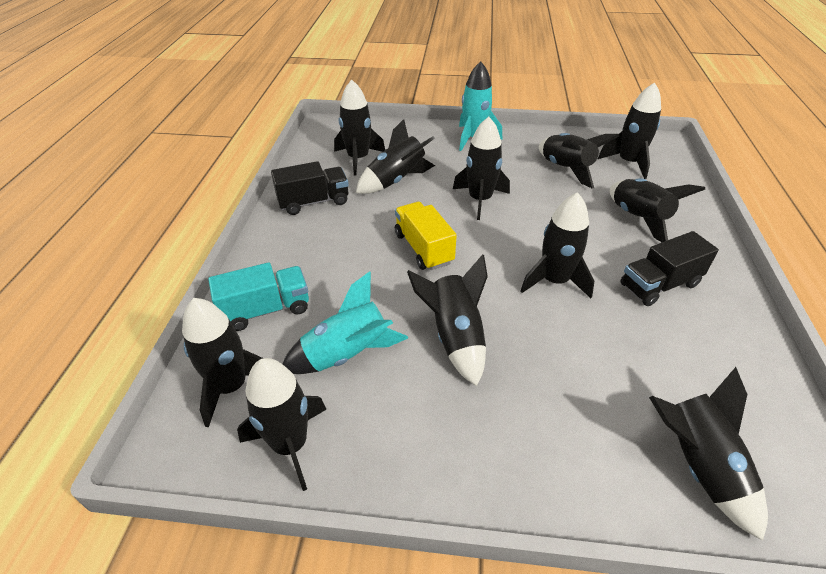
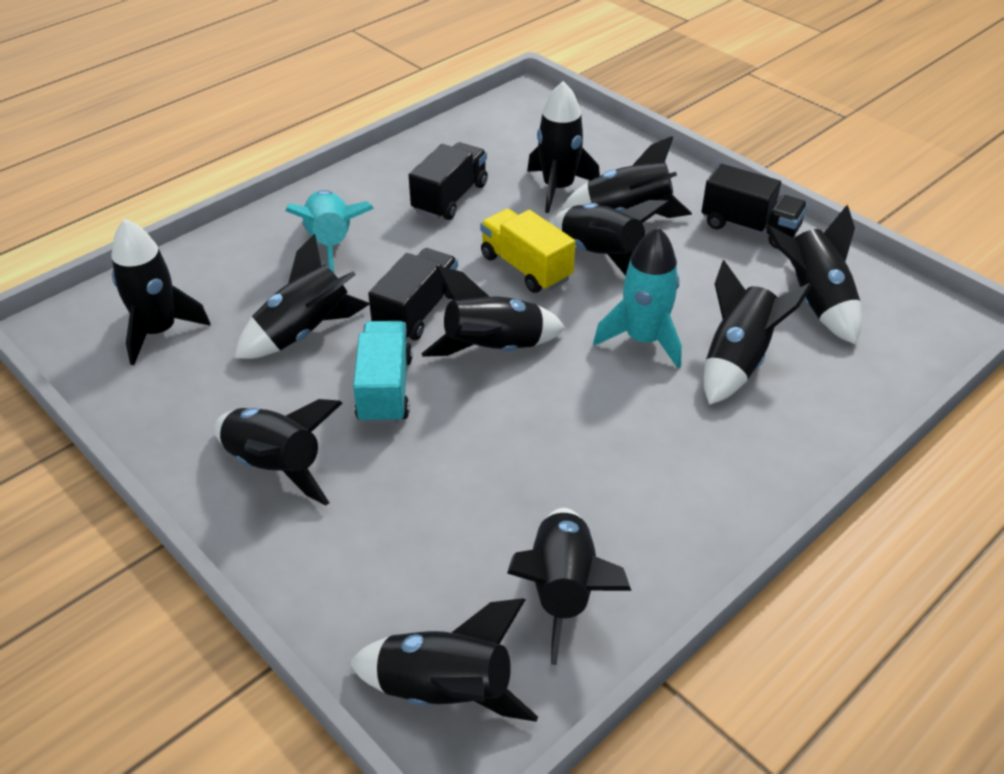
black truck: [271,161,349,215] [620,231,719,306] = 2 -> [368,248,458,340] [409,142,488,220] [701,163,808,249] = 3

